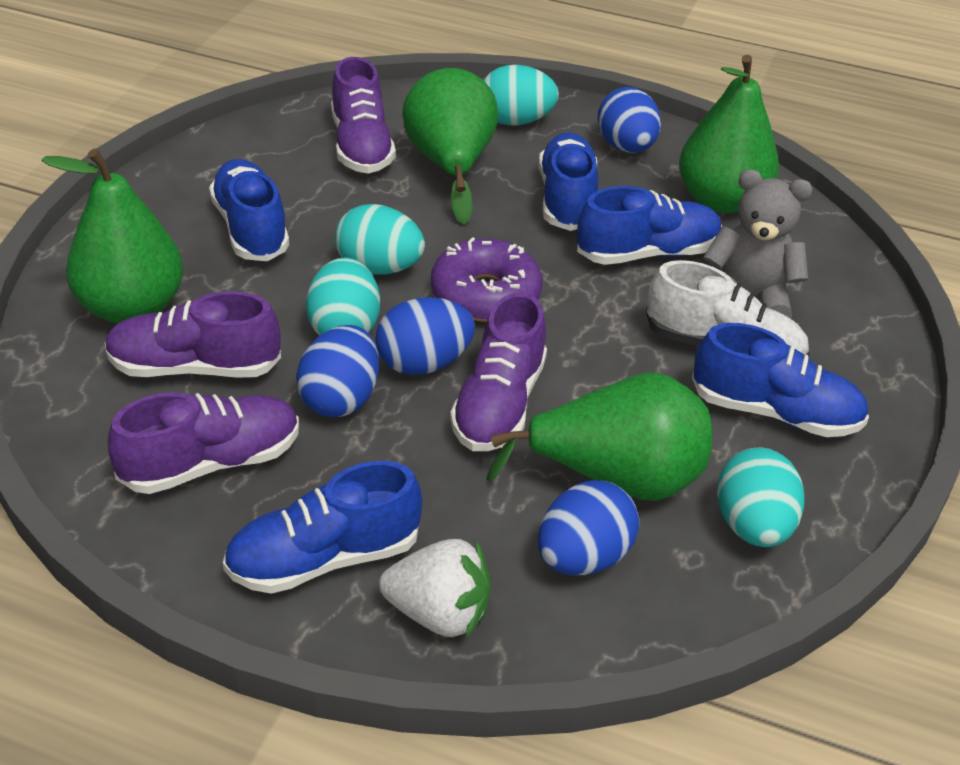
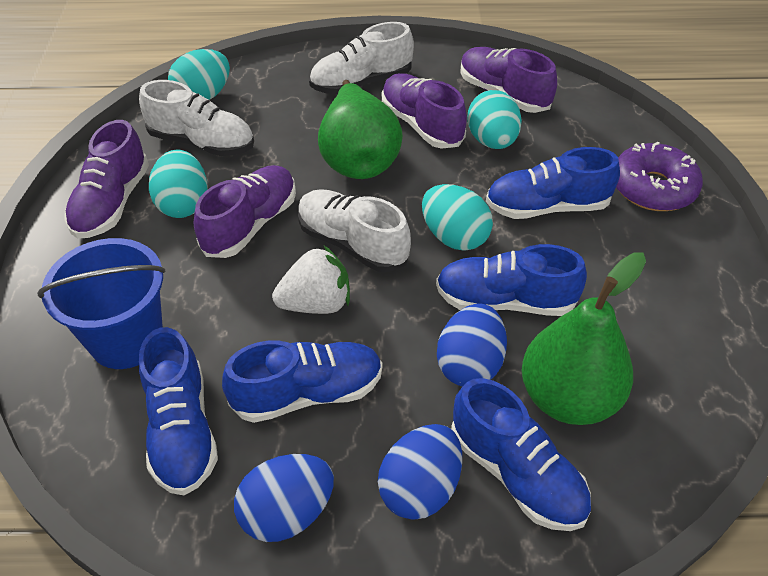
blue bucket: none = 0 -> [37,238,165,369] = 1
blue egg: [296,325,379,417] [375,297,475,375] [538,480,639,575] [597,87,661,153] = 4 -> [234,454,334,542] [378,424,462,520] [437,303,507,387] = 3
green pear: [42,149,183,323] [402,68,498,224] [486,373,712,501] [679,55,779,214] = 4 -> [318,80,403,179] [522,252,646,425] = 2
grey teddy bear: [704,169,813,319] = 1 -> none = 0
white shoe: [646,260,810,357] = 1 -> [139,80,254,156] [298,189,411,272] [309,22,414,94] = 3

